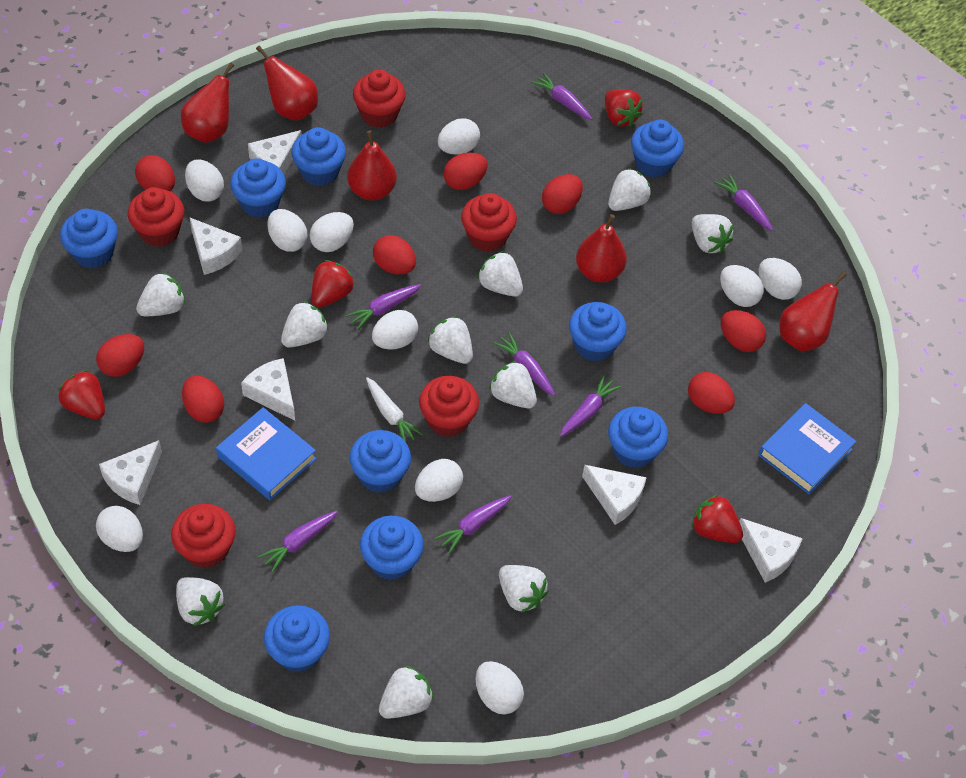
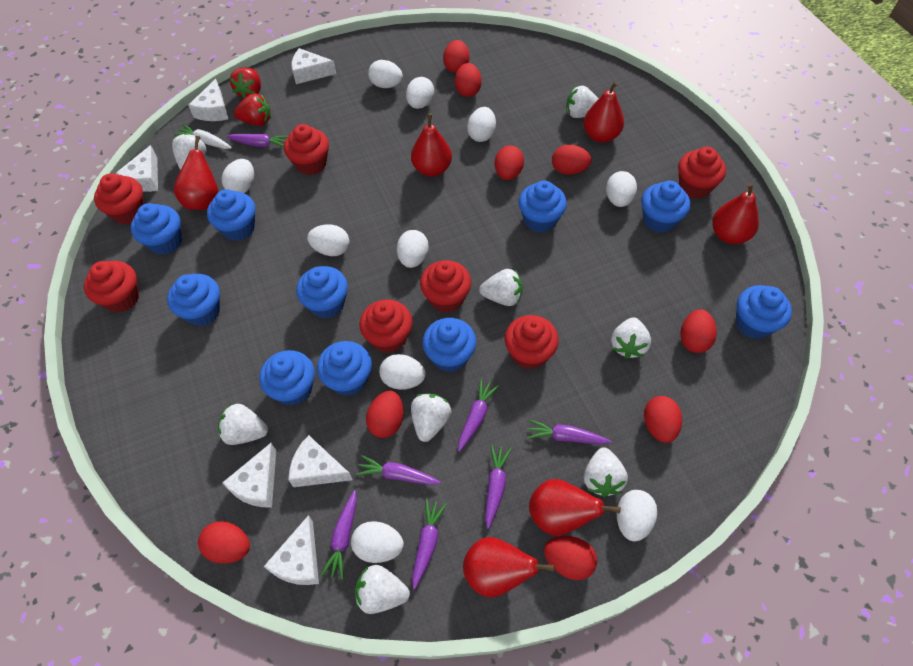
blue book: [216,407,316,500] [758,403,857,494] = 2 -> none = 0
blue cupcake: [60,209,118,269] [230,158,286,218] [264,605,330,672] [291,127,346,186] [349,430,411,493] [360,516,423,580] [569,302,627,361] [608,407,668,468] [631,120,684,177] = 9 -> [131,203,182,255] [167,274,220,326] [207,189,255,241] [259,350,315,406] [296,266,348,319] [317,341,372,396] [422,318,476,372] [518,181,567,232] [641,181,690,233] [736,285,792,339] = 10
red cupcake: [128,187,184,247] [171,504,236,568] [353,69,406,128] [419,376,479,437] [461,193,517,252] = 5 -> [84,261,140,313] [94,173,145,225] [284,124,329,175] [359,300,413,353] [420,260,471,313] [505,315,559,370] [678,147,726,199] = 7
red egg: [96,334,144,377] [135,155,175,191] [182,376,224,423] [373,235,416,274] [444,153,487,190] [542,174,583,214] [688,372,735,414] [721,310,766,352] = 8 -> [198,521,250,564] [366,391,404,438] [443,40,470,73] [455,63,482,97] [495,146,524,180] [544,536,597,580] [552,145,592,175] [644,396,682,443] [680,309,717,353] = 9
red pear: [181,62,234,143] [256,46,318,121] [347,130,397,200] [576,214,627,283] [779,272,847,351] = 5 -> [174,136,218,210] [411,113,452,177] [463,537,555,597] [529,479,621,536] [583,81,624,143] [712,183,759,244] = 6
red strawberry: [59,370,105,419] [312,260,355,307] [605,89,643,127] [692,494,743,543] = 4 -> [230,67,261,99] [234,93,271,126] = 2
white strawberry: [136,272,185,316] [176,577,225,626] [281,301,329,347] [379,665,434,719] [428,316,473,364] [478,251,523,297] [489,361,537,408] [499,565,549,613] [608,168,651,211] [692,214,733,253] = 10 -> [172,133,207,170] [218,404,268,445] [355,565,410,614] [411,394,451,442] [479,269,523,306] [566,86,598,118] [584,447,628,497] [611,317,651,359] = 8

